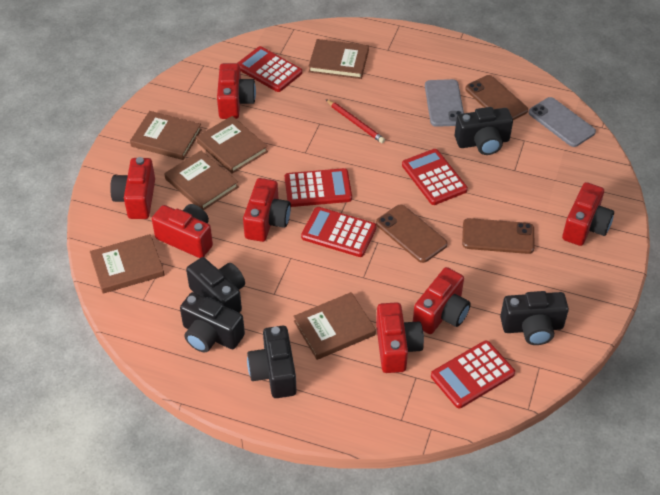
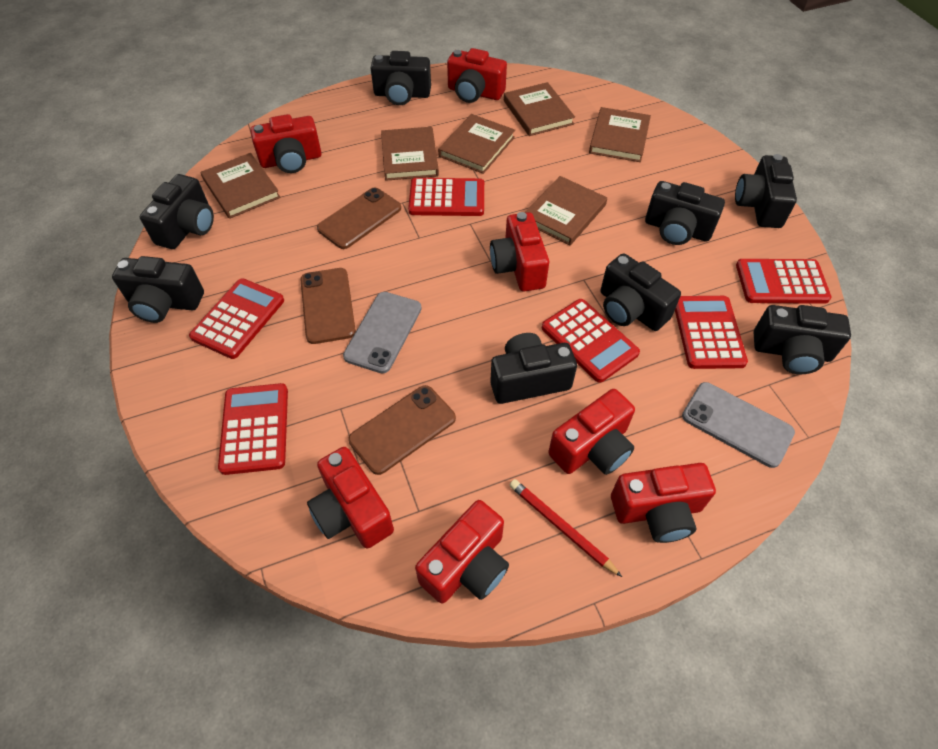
black camera: [180,292,245,352] [186,257,245,313] [247,326,297,398] [455,107,513,155] [500,291,569,345] = 5 -> [112,256,204,323] [140,174,214,249] [371,51,431,105] [490,333,577,404] [600,253,681,331] [645,181,725,245] [735,154,797,228] [754,305,851,374] = 8
red calculator: [237,46,302,92] [285,168,352,207] [301,207,376,257] [402,149,468,205] [431,341,515,408] = 5 -> [189,278,284,359] [218,383,288,475] [408,178,484,216] [542,299,640,383] [675,296,748,369] [736,259,832,304] = 6

